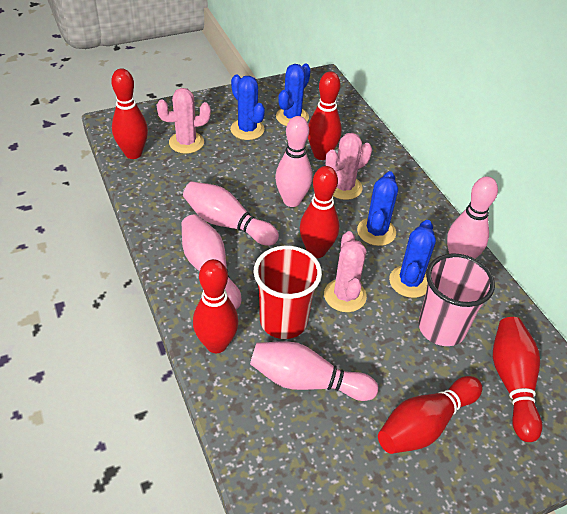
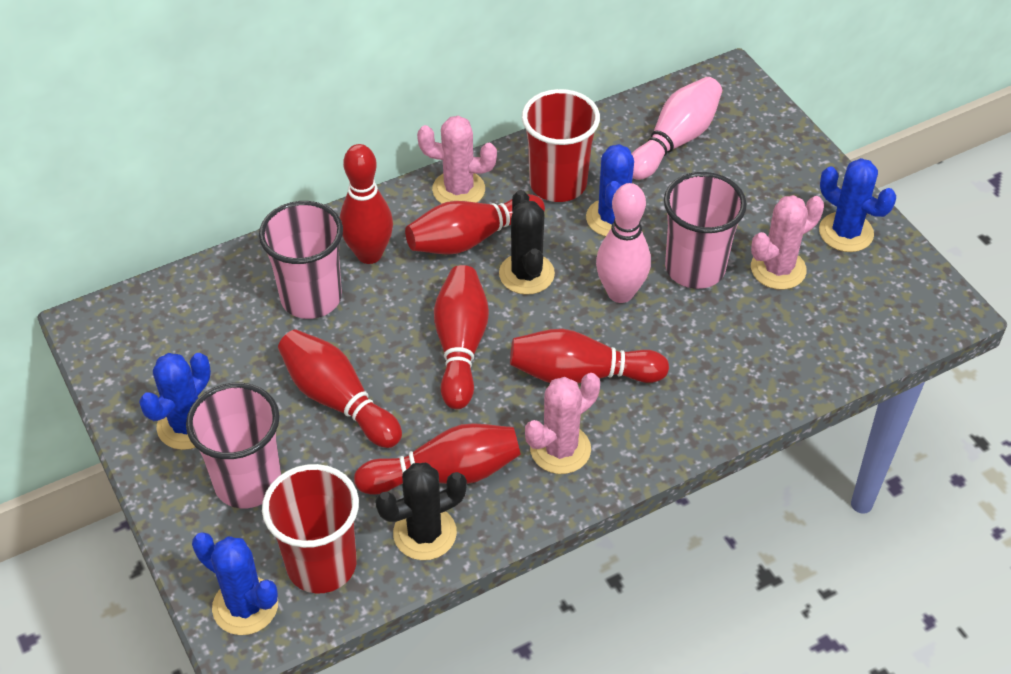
black cactus: none = 0 -> [375,463,467,560] [499,190,555,295] = 2
pink bowling pin: [182,214,241,310] [183,181,279,246] [250,341,378,401] [275,116,312,207] [447,176,498,259] = 5 -> [596,183,651,303] [632,77,722,180] = 2
pink cup: [418,253,495,346] = 1 -> [186,383,281,508] [259,201,343,319] [664,172,747,289] = 3
red cup: [254,246,322,339] = 1 -> [262,464,359,593] [522,89,600,202] = 2

